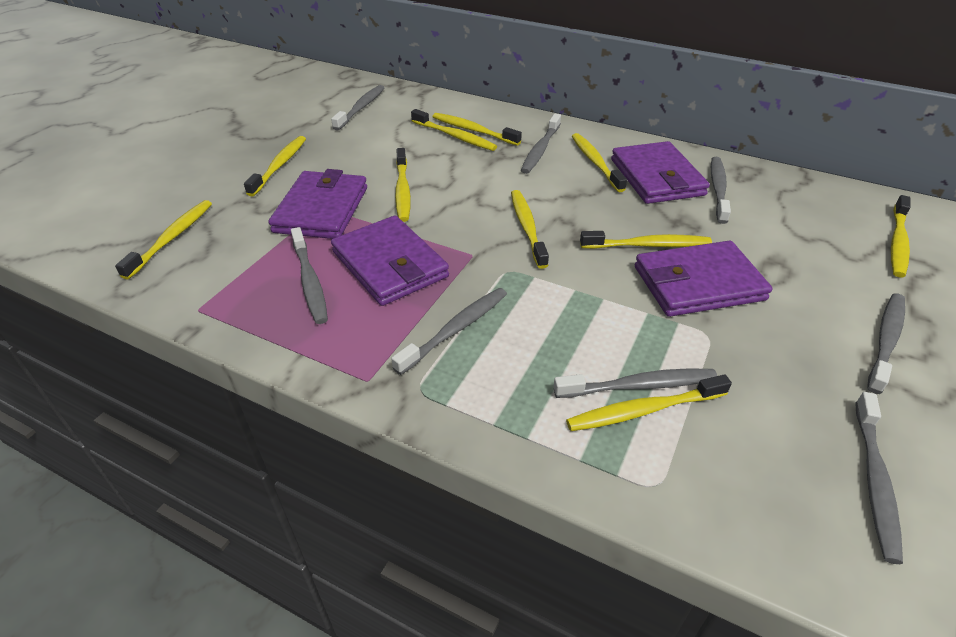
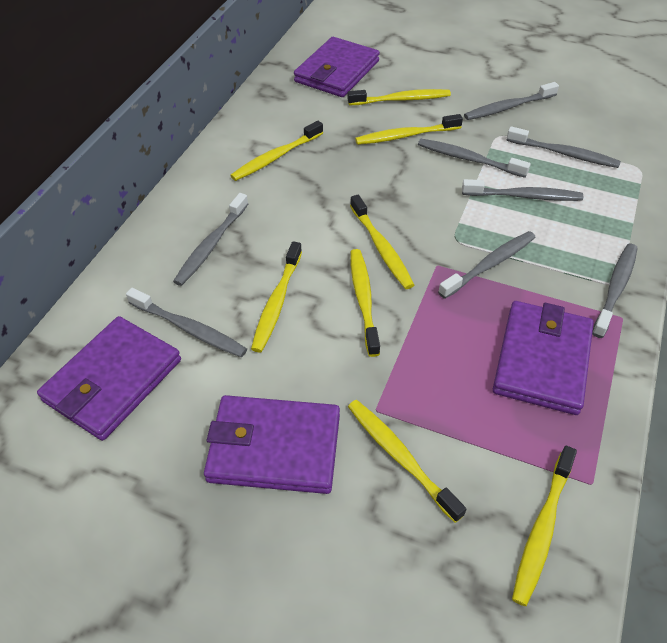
yellow toothbrush: [115,200,212,279] [244,136,306,196] [395,148,411,222] [411,109,497,151] [433,113,522,146] [511,190,549,269] [566,375,732,431] [572,133,627,192] [580,231,712,249] [891,195,911,278] = 10 -> [230,121,323,181] [251,241,302,352] [347,89,451,105] [348,400,467,523] [350,195,414,289] [350,249,380,357] [355,114,463,145] [512,446,577,606] = 8

